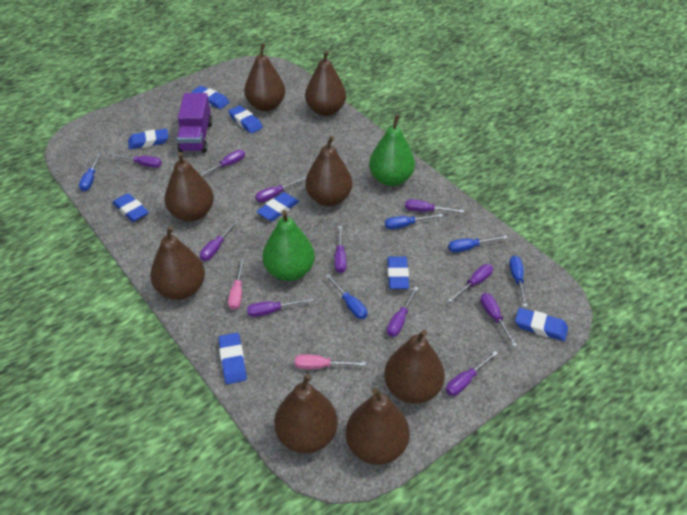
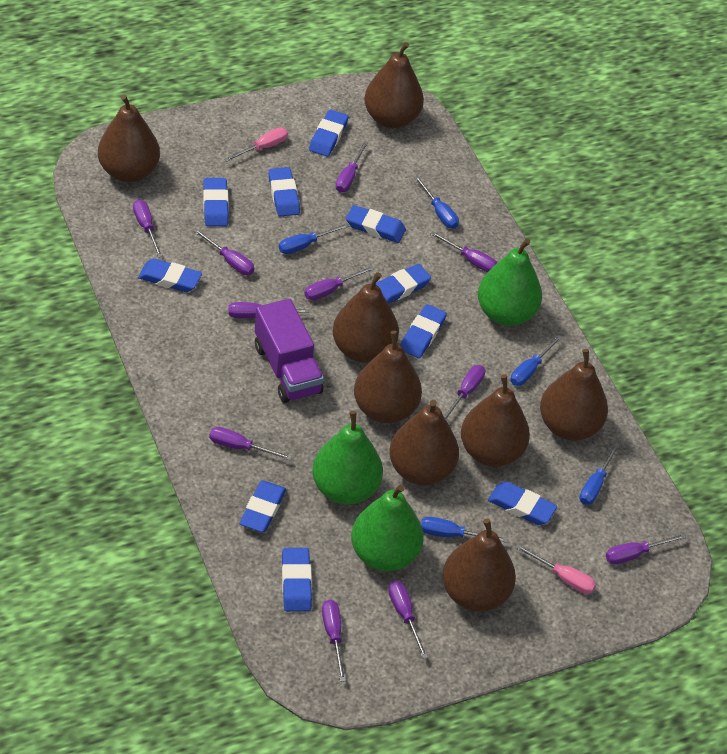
blue eraser: [113,193,149,222] [128,129,169,149] [192,86,229,109] [218,333,247,384] [228,105,263,134] [256,192,299,221] [387,256,409,289] [515,308,568,341] = 8 -> [138,258,202,292] [203,178,229,226] [239,481,286,532] [268,167,300,216] [282,548,312,612] [309,109,349,157] [346,205,406,243] [375,264,431,304] [400,304,447,358] [488,481,557,525] = 10
green pear: [263,210,315,281] [369,115,415,186] = 2 -> [312,411,383,505] [351,484,424,571] [478,238,542,326] = 3

